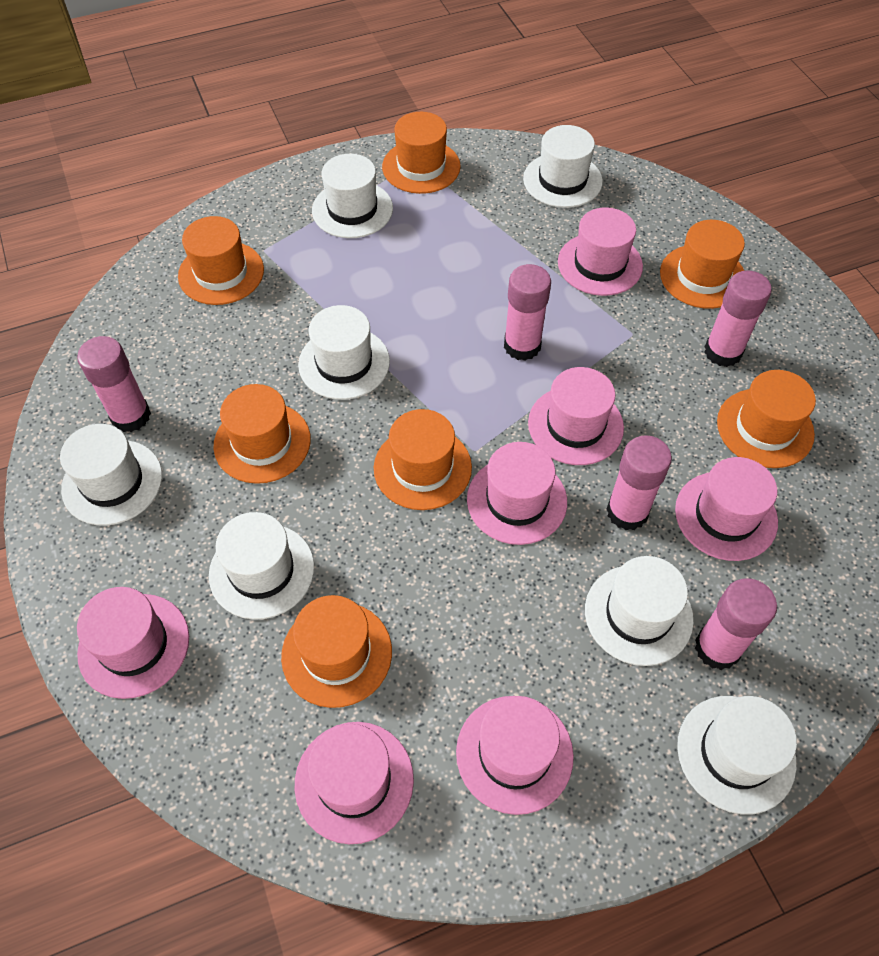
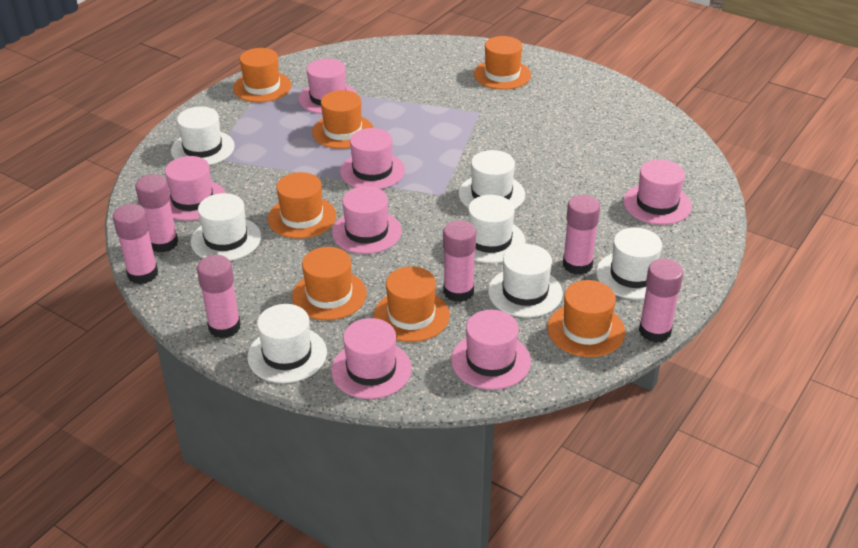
pink glue stick: [77,336,151,432] [504,264,551,361] [607,435,672,530] [695,579,777,670] [704,270,772,367] = 5 -> [113,204,158,284] [135,174,178,253] [197,255,241,338] [443,220,476,302] [563,195,600,275] [639,258,683,343] = 6

